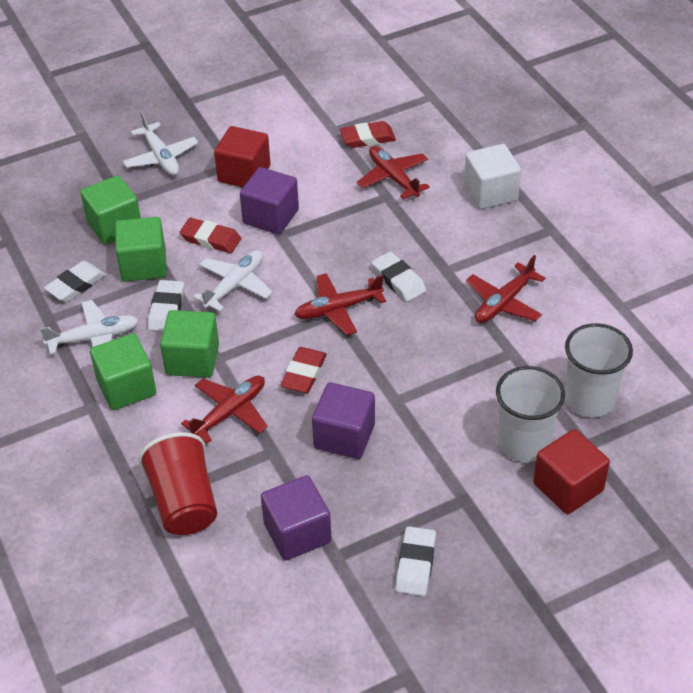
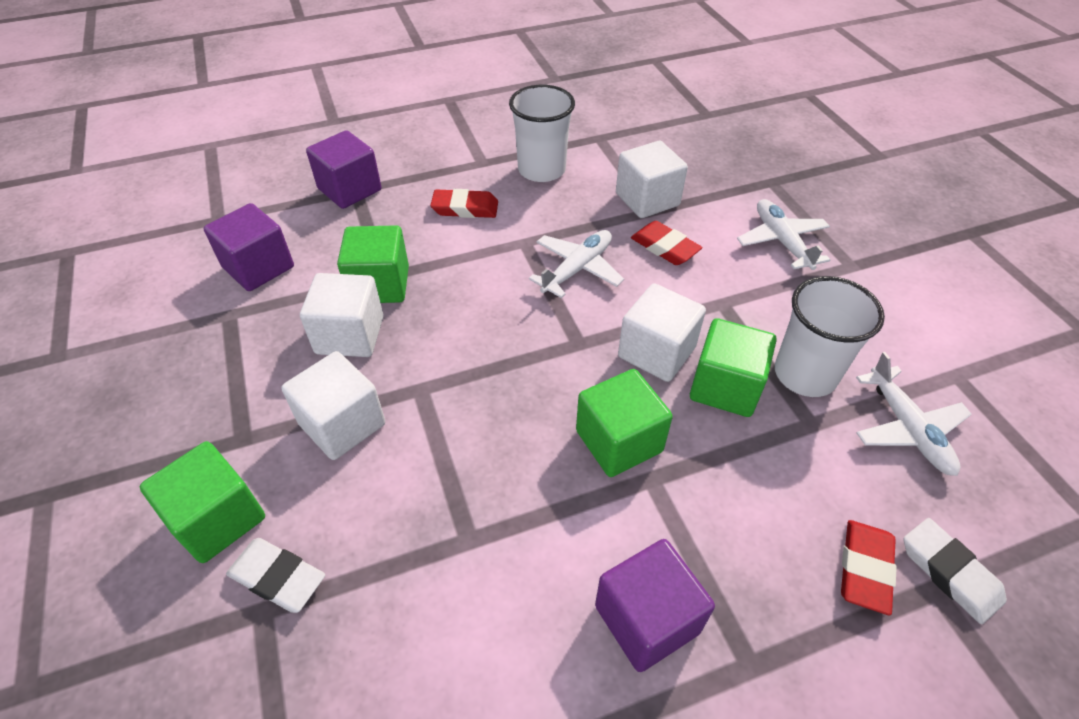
red cube: [214,126,271,187] [533,429,610,514] = 2 -> none = 0
red cup: [138,432,217,535] = 1 -> none = 0
red plane: [181,376,268,444] [294,273,386,335] [357,146,430,199] [466,255,546,323] = 4 -> none = 0
white cube: [464,144,521,209] = 1 -> [281,351,385,460] [300,273,384,357] [616,141,688,218] [618,283,706,382] = 4
white eraser: [44,261,106,302] [148,280,184,331] [371,251,426,302] [395,526,436,596] = 4 -> [226,538,325,613] [904,518,1007,624] = 2

